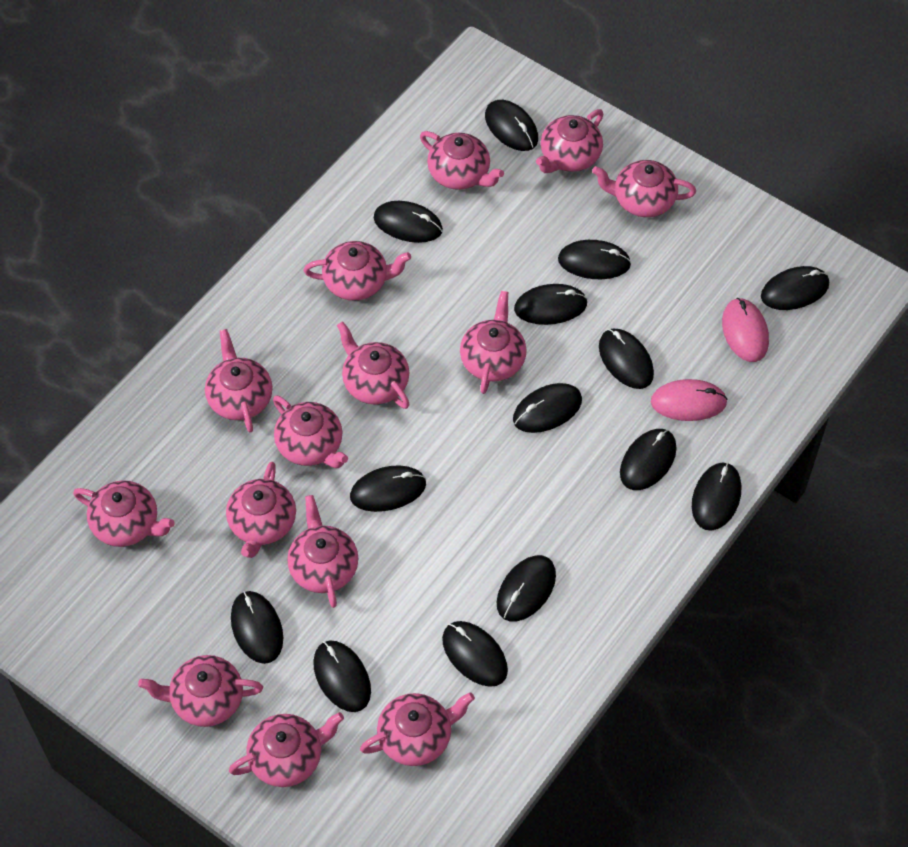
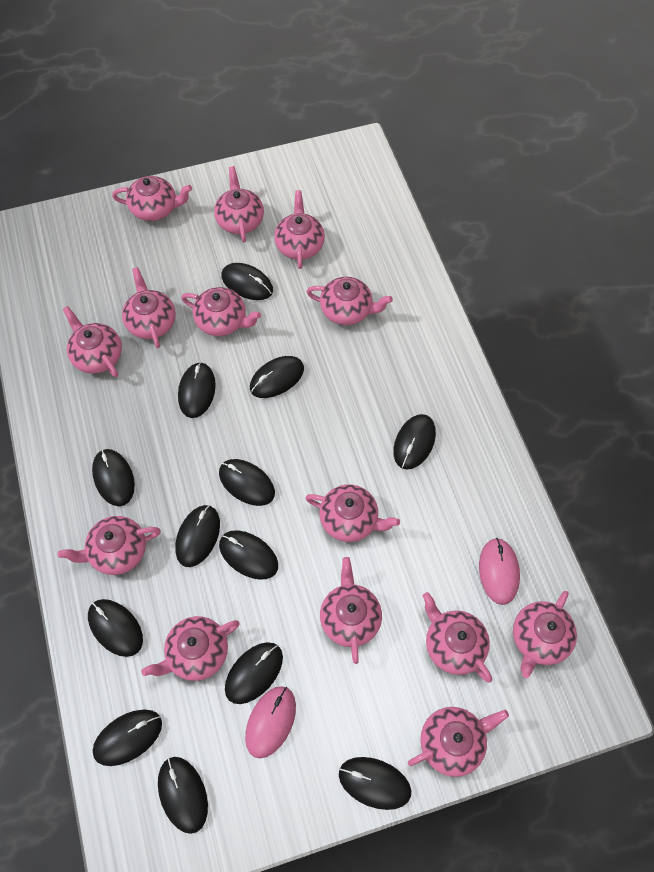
black mouse: [231,591,283,664] [313,640,371,712] [350,465,426,512] [374,201,443,243] [442,621,508,687] [485,100,538,151] [497,555,556,622] [513,383,582,433] [514,284,588,325] [558,240,631,279] [599,329,654,389] [620,429,677,490] [692,463,741,531] [761,266,829,310] = 14 -> [88,599,143,657] [92,449,135,506] [93,710,162,766] [158,757,208,834] [175,505,220,567] [178,362,216,418] [219,459,275,506] [219,530,278,580] [221,263,273,300] [225,642,283,704] [250,356,304,398] [339,757,411,810] [393,414,436,470] = 13

